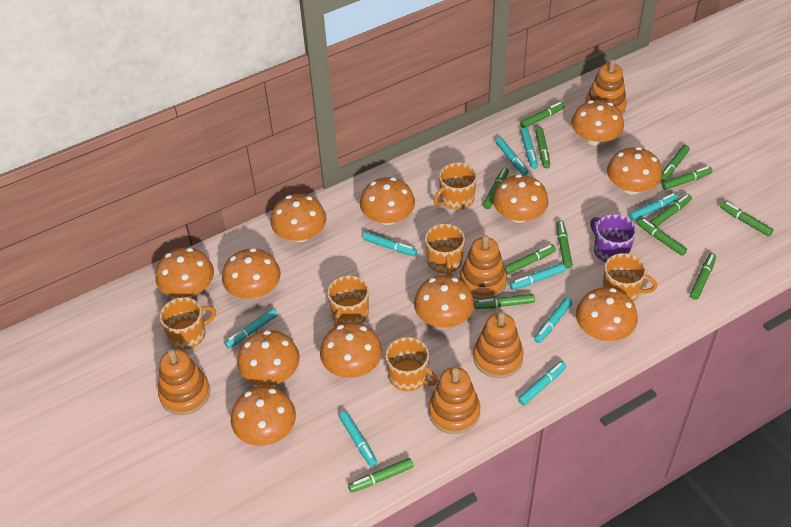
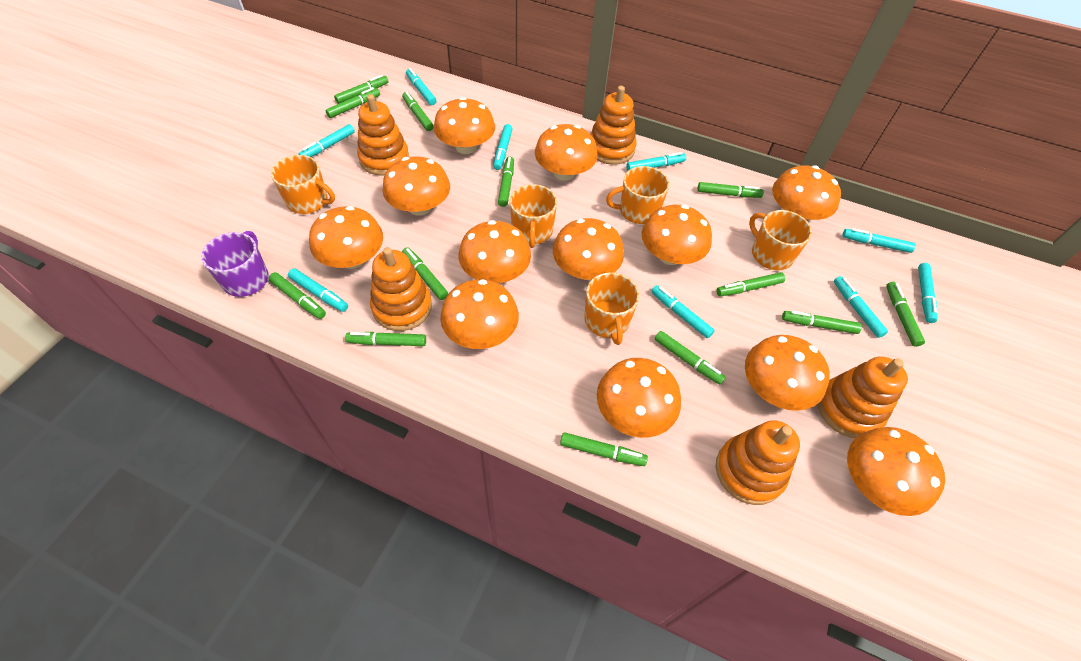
orange mug: [160,297,216,350] [328,275,369,327] [386,337,438,391] [425,224,465,276] [433,162,477,210] [602,253,657,302] = 6 -> [271,155,335,214] [510,184,557,248] [584,273,639,345] [606,166,669,224] [749,210,812,270] = 5

